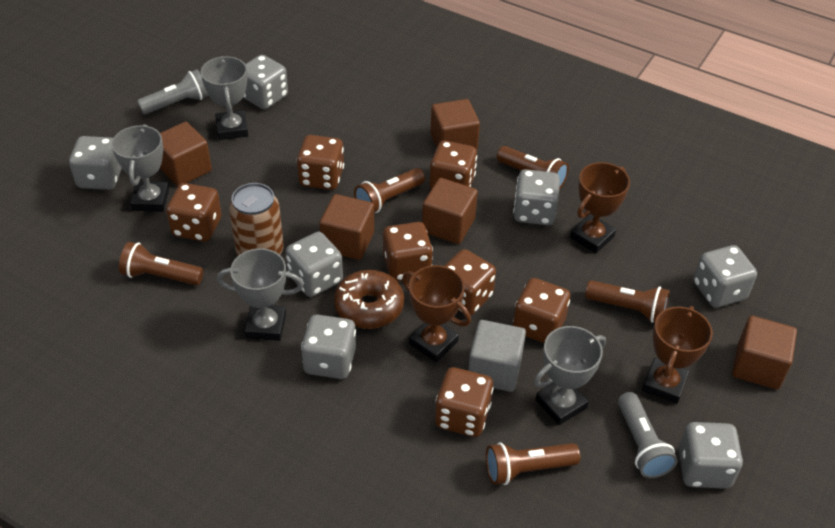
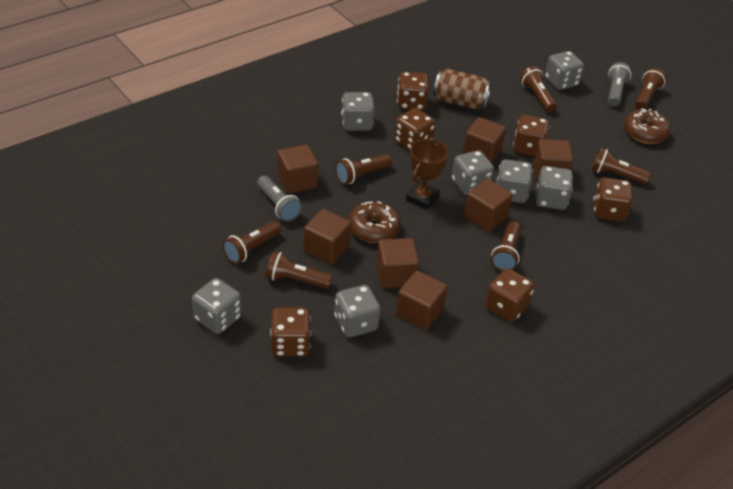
brown cube: [160,122,212,186] [319,194,374,260] [422,178,478,244] [430,99,480,150] [732,316,797,389] = 5 -> [277,144,319,193] [303,209,351,265] [376,238,419,288] [396,270,448,330] [463,117,506,164] [464,179,513,232] [533,139,573,181] = 7
brown dice: [166,183,222,242] [297,135,344,190] [383,222,433,282] [430,141,477,189] [435,367,494,437] [444,249,496,315] [513,278,570,343] = 7 -> [270,307,311,357] [394,108,435,150] [397,72,429,111] [485,268,535,322] [513,115,550,156] [594,177,633,222] = 6
brown donut: [334,270,404,329] = 1 -> [348,201,401,243] [624,108,671,144] = 2
brown flashlight: [119,242,203,285] [354,168,425,213] [486,442,580,485] [497,146,569,189] [585,280,670,323] = 5 -> [222,221,281,264] [266,251,332,289] [335,154,392,185] [491,221,521,271] [520,66,557,112] [591,148,651,184] [635,68,666,110] = 7
brown trophy: [402,265,471,362] [570,162,630,253] [642,306,713,404] = 3 -> [406,139,449,210] = 1
grey cube: [468,320,526,392] = 1 -> none = 0
grey trophy: [111,124,169,212] [201,56,248,140] [217,248,303,341] [534,326,606,425] = 4 -> none = 0

